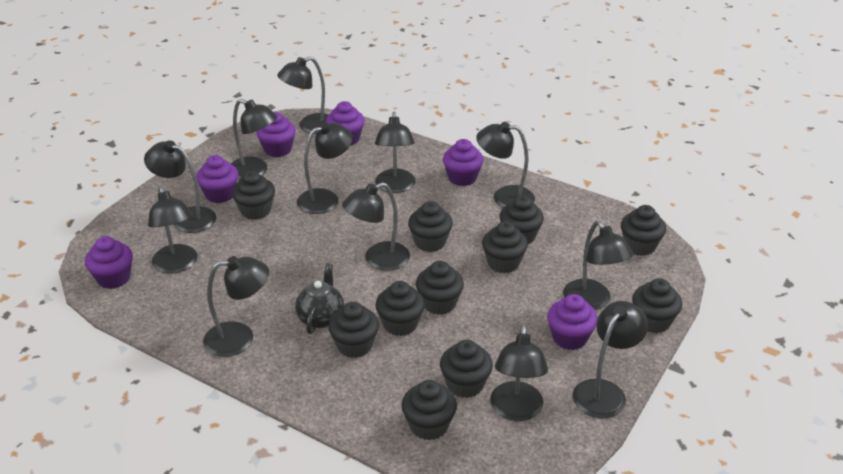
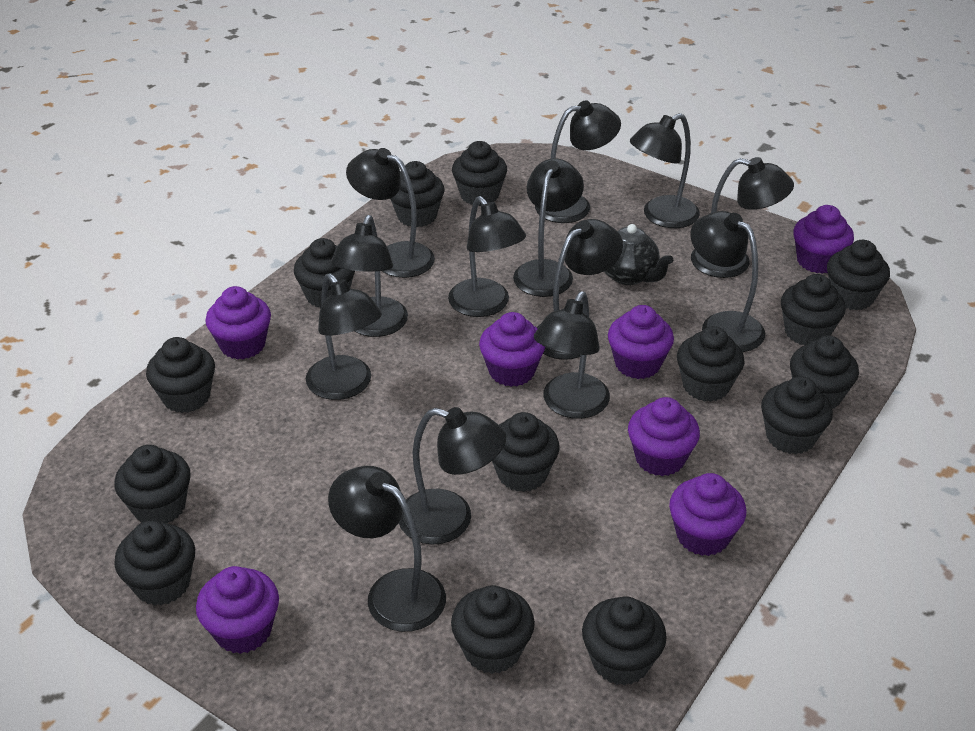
black cupcake: [232,171,275,220] [328,302,379,358] [376,281,425,336] [402,380,457,440] [408,201,453,252] [416,261,464,315] [440,340,493,398] [482,221,528,273] [499,195,544,244] [621,205,666,256] [632,278,682,333] = 11 -> [114,520,195,605] [115,445,191,523] [146,337,215,413] [294,238,355,308] [390,161,444,227] [451,585,535,674] [452,141,507,206] [492,412,560,492] [582,596,667,686] [677,326,745,402] [761,376,833,454] [781,274,846,345] [790,335,859,409] [827,240,890,310] = 14
black lamp: [144,140,216,233] [148,186,198,274] [203,256,269,357] [231,99,277,180] [277,57,328,134] [297,122,353,214] [342,182,410,271] [375,112,416,193] [476,122,535,208] [490,324,548,421] [563,221,633,310] [573,301,648,418] = 12 -> [306,273,382,400] [328,466,446,632] [331,215,408,337] [346,148,435,278] [399,407,506,545] [448,196,526,317] [513,158,584,297] [534,291,610,419] [535,100,621,223] [537,219,623,360] [630,113,700,228] [690,211,765,352] [691,157,794,278] = 13
purple cupcake: [85,236,133,289] [196,155,239,203] [256,112,296,157] [326,101,365,146] [443,139,484,186] [547,294,598,350] = 6 -> [196,566,279,654] [206,286,271,360] [479,312,545,387] [608,305,674,379] [628,397,700,476] [669,473,746,556] [793,205,854,274] = 7

